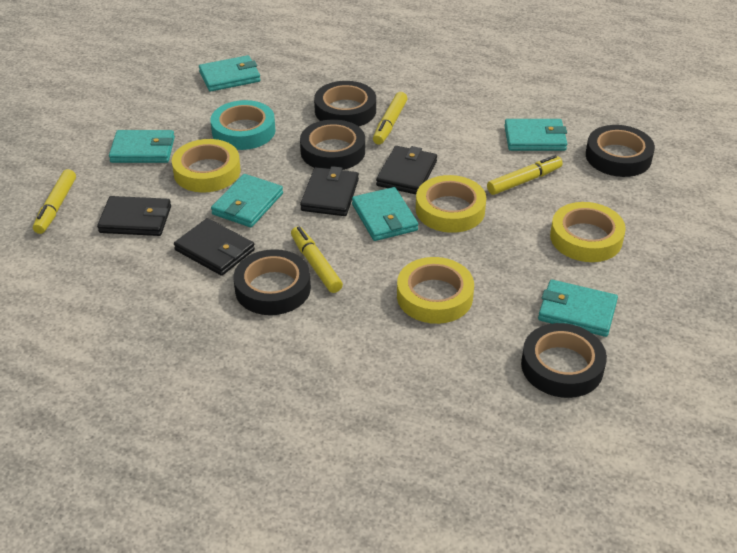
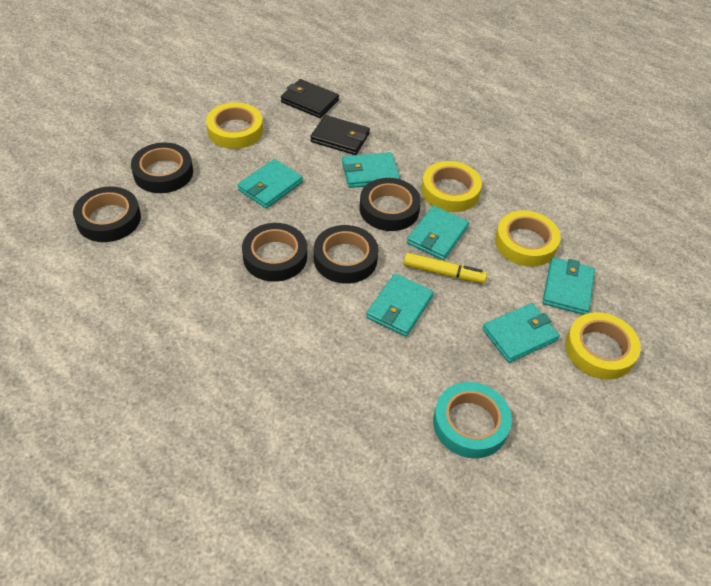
black wallet: [97,196,171,236] [174,218,255,276] [300,166,359,216] [376,146,437,194] = 4 -> [281,79,339,118] [310,115,370,155] = 2
yellow marker: [33,169,76,234] [291,226,343,293] [373,92,407,145] [487,155,563,195] = 4 -> [404,253,487,283] = 1

